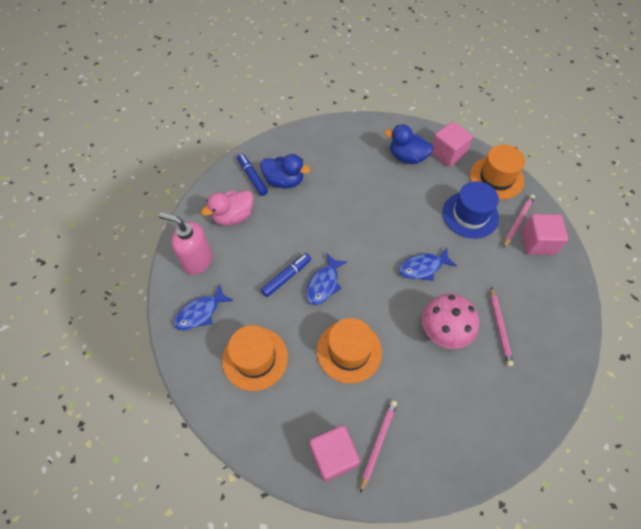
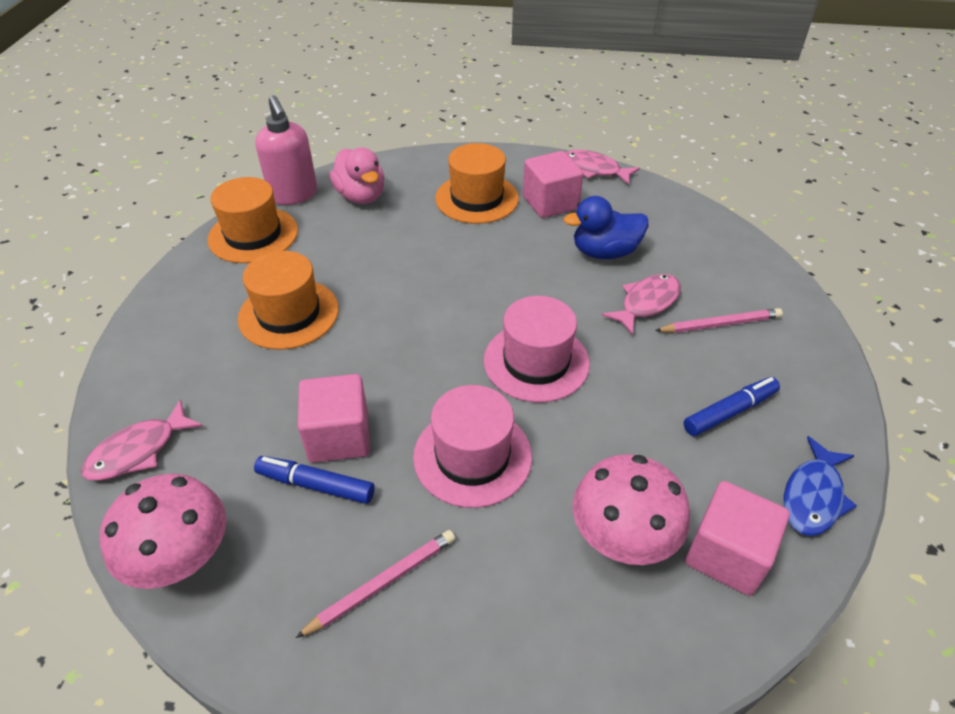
blue duck: [260,154,310,188] [384,124,434,164] = 2 -> [563,196,649,259] = 1
blue fish: [174,285,233,330] [306,254,347,305] [399,248,457,281] = 3 -> [784,436,857,536] = 1
blue hat: [442,181,499,239] = 1 -> none = 0
pink fish: none = 0 -> [81,399,203,481] [565,150,640,185] [602,274,681,335] = 3
pink hat: none = 0 -> [413,385,532,508] [484,296,590,402] = 2
pink mushroom: [422,294,479,349] = 1 -> [100,474,226,589] [573,454,690,565] = 2
pink pencil: [360,400,397,493] [491,287,514,367] [503,194,535,248] = 3 -> [296,530,455,638] [655,308,783,333] = 2

